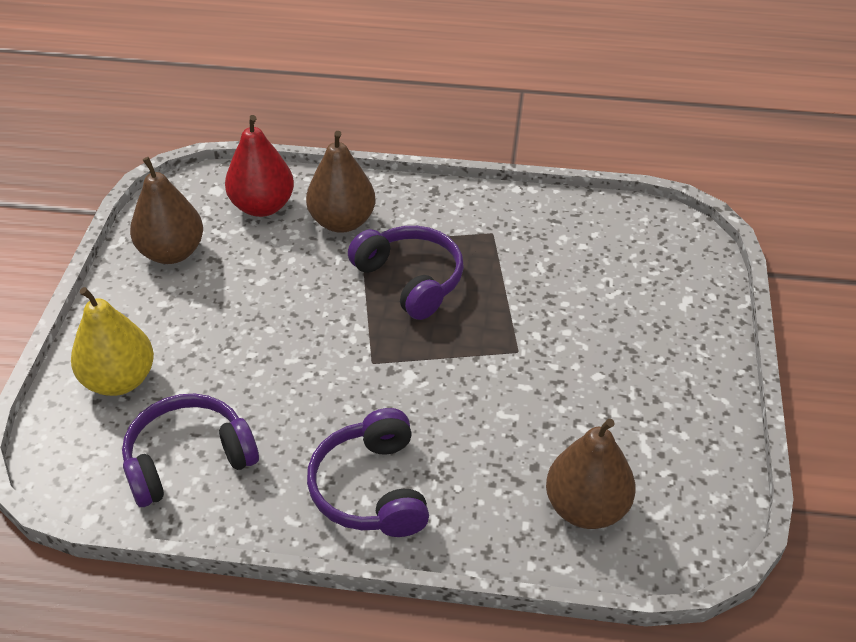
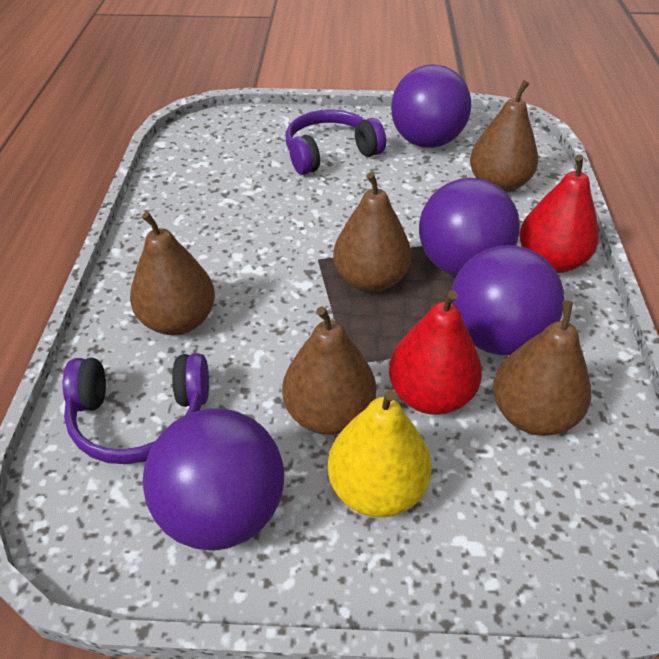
brown pear: [130,157,203,264] [306,131,375,233] [546,418,636,529] = 3 -> [130,212,215,335] [282,306,376,435] [333,172,411,292] [470,80,538,193] [493,301,591,436] = 5
purple ball: none = 0 -> [143,408,284,551] [391,64,471,148] [419,178,520,276] [451,245,564,355] = 4
purple headphones: [122,394,259,507] [307,408,429,537] [348,226,464,320] = 3 -> [62,353,209,464] [286,109,386,175] = 2
red pear: [225,115,294,217] = 1 -> [389,290,482,415] [520,155,599,273] = 2

